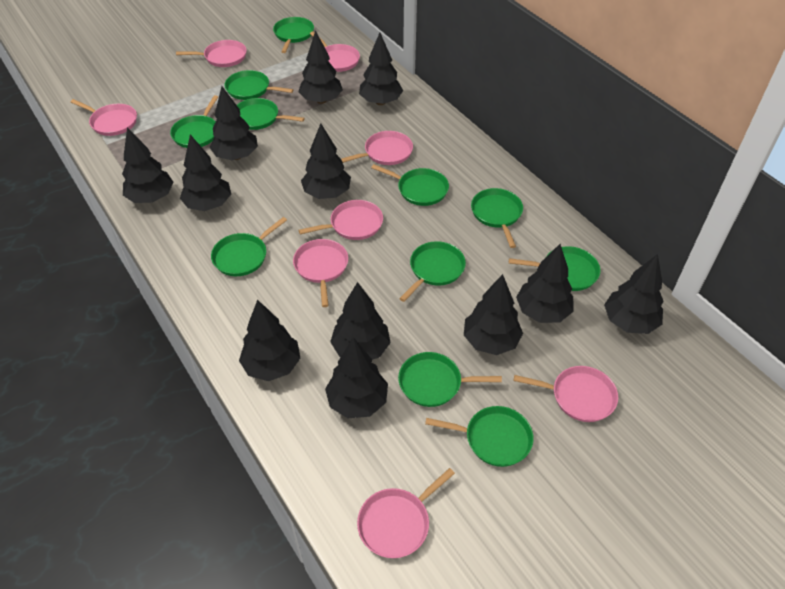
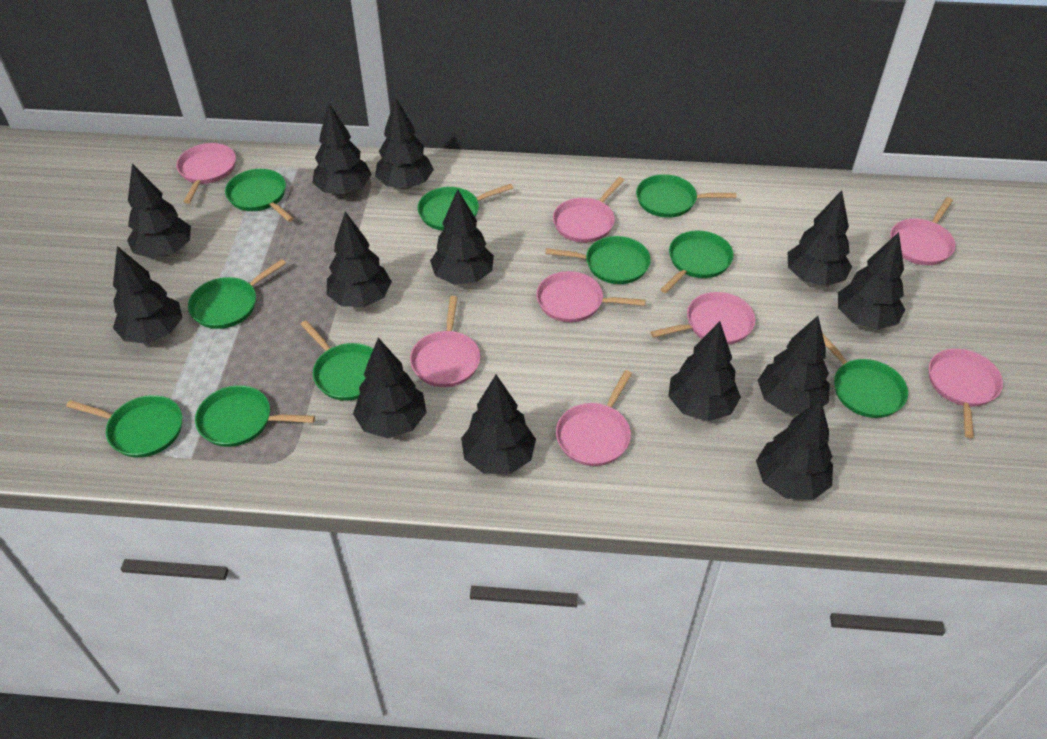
black tree: [122,127,174,203] [180,135,231,211] [210,86,258,160] [239,300,300,381] [299,30,343,104] [301,123,351,199] [325,337,388,418] [330,282,391,360] [359,33,403,105] [464,274,523,355] [516,244,573,323] [604,254,664,334] = 12 -> [113,246,183,344] [127,164,191,259] [312,103,372,195] [327,212,392,307] [353,338,427,438] [375,97,434,189] [430,189,494,284] [461,375,536,474] [668,321,741,421] [756,399,833,500] [757,316,830,414] [788,190,852,286] [838,232,906,330] = 13
green pan: [170,95,218,148] [211,217,287,276] [225,70,293,100] [237,98,304,130] [273,17,314,53] [371,164,449,206] [398,352,502,407] [399,241,466,302] [425,406,534,467] [471,188,523,248] [509,246,600,291] = 11 -> [66,395,182,458] [188,259,286,329] [195,385,315,447] [225,169,294,222] [300,320,373,401] [418,184,513,231] [545,236,651,284] [636,174,736,218] [660,231,734,293] [822,333,908,418] = 10

